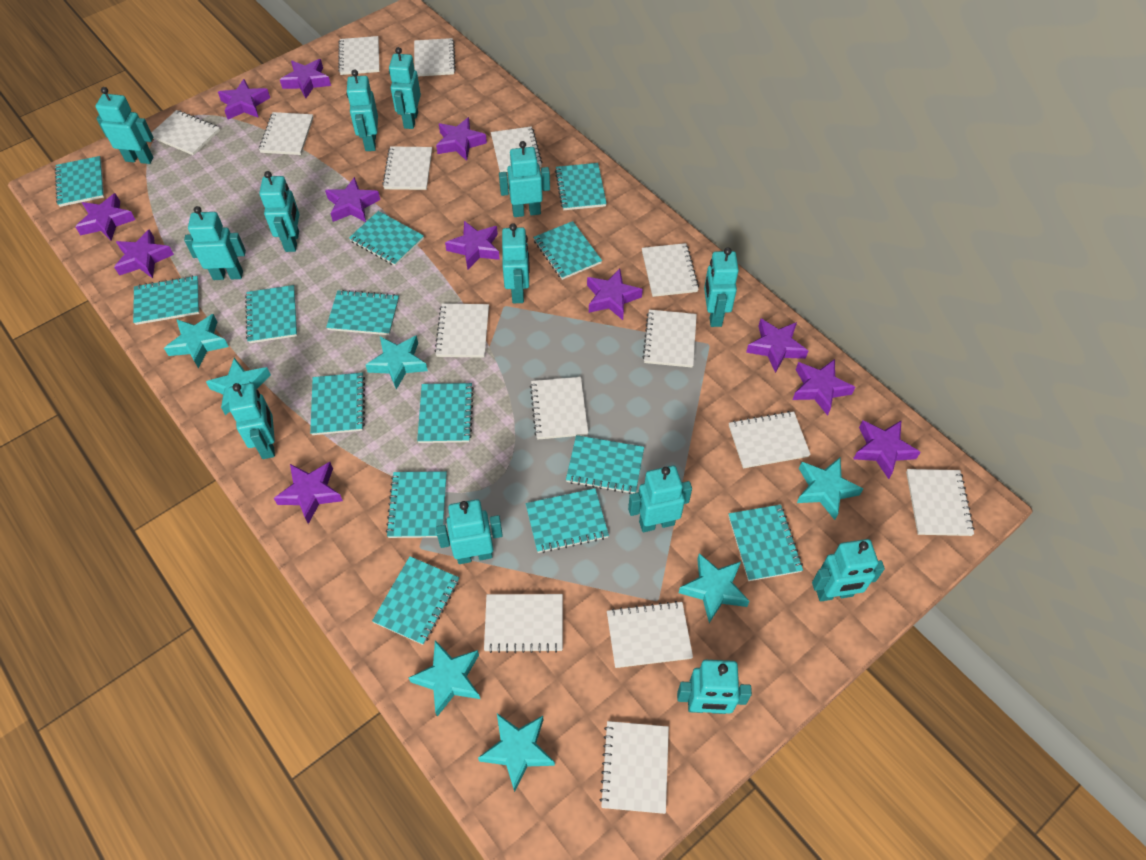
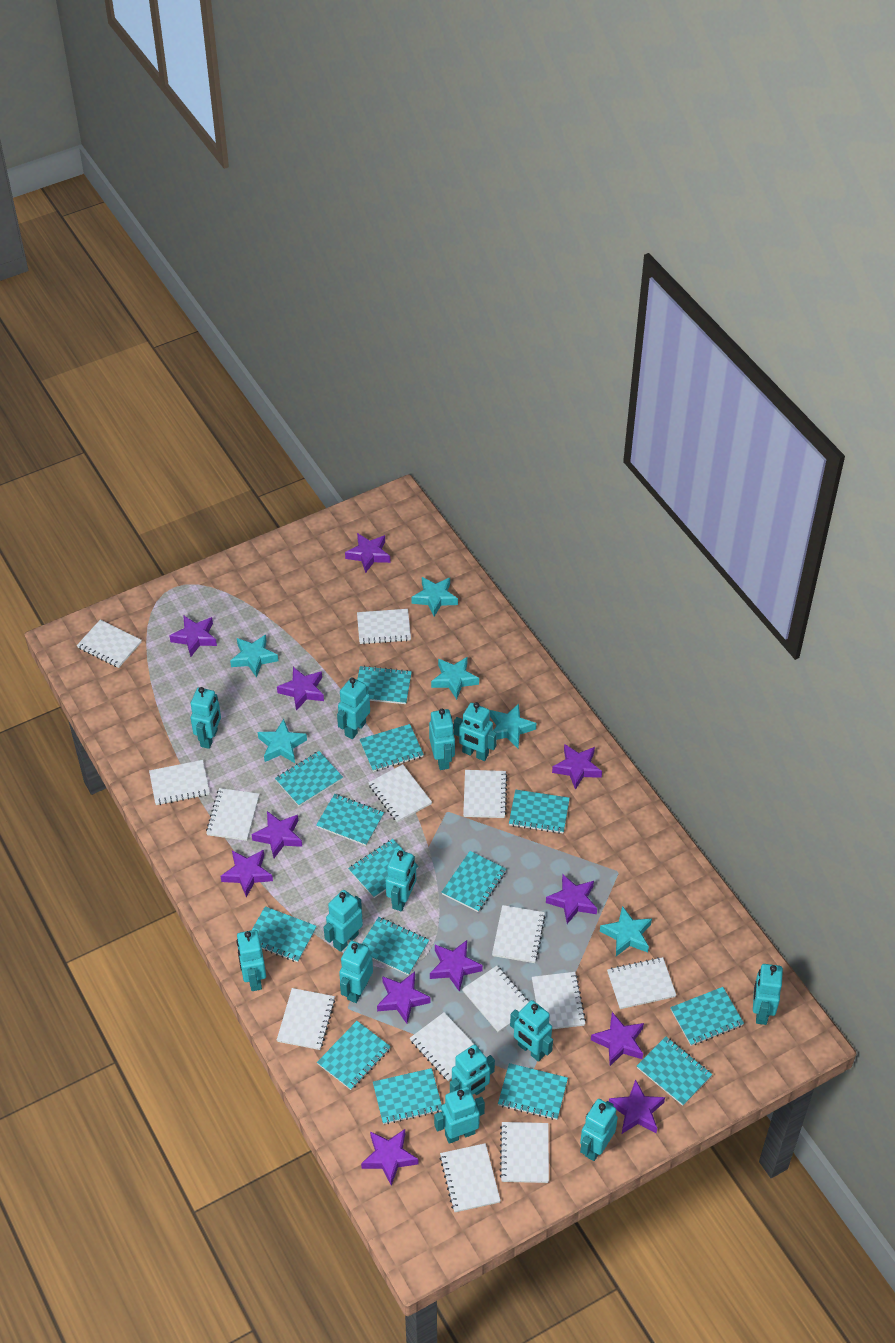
turquoise star: [164,314,229,369] [206,358,271,415] [366,335,428,390] [409,641,480,717] [478,713,555,792] [679,553,750,623] [797,458,863,520] = 7 -> [230,634,278,678] [258,719,307,763] [411,577,458,617] [431,657,479,700] [490,703,536,748] [600,906,652,956] = 6
white notebook: [151,110,220,156] [259,112,313,155] [338,36,380,75] [382,146,432,190] [414,38,456,77] [435,303,489,358] [484,594,563,653] [491,126,542,172] [530,377,588,440] [599,721,669,814] [607,601,693,668] [642,243,699,297] [643,310,697,368] [729,411,811,468] [906,469,975,536] = 15 -> [77,620,142,668] [149,760,210,805] [206,788,259,841] [277,988,335,1050] [357,609,411,644] [368,764,432,822] [410,1012,474,1081] [440,1143,501,1212] [462,966,529,1032] [463,770,507,818] [492,905,546,963] [500,1122,549,1183] [532,972,586,1029] [607,957,676,1009] = 14

